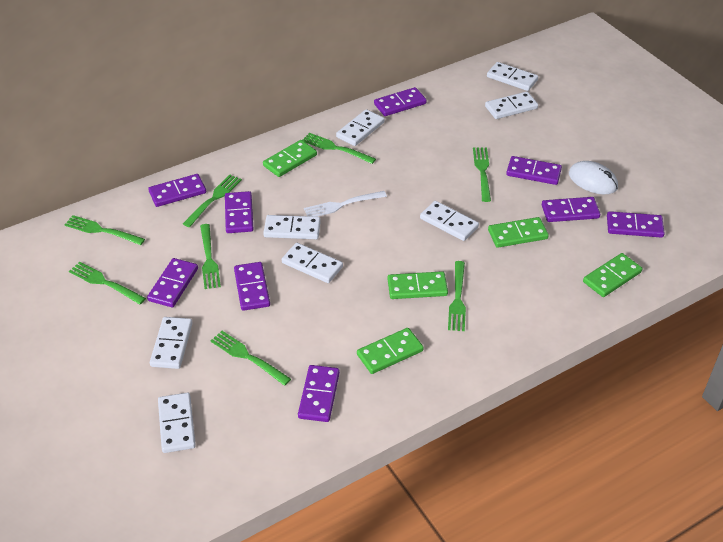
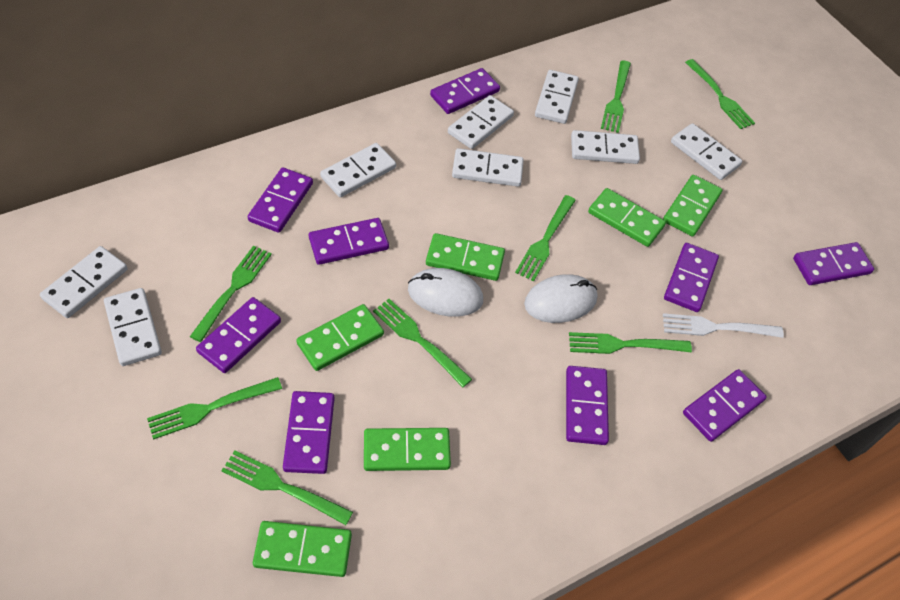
green domino: [263,140,317,177] [357,328,424,374] [388,271,448,299] [488,217,549,248] [583,253,642,297] = 5 -> [253,521,352,577] [296,304,384,371] [364,428,451,471] [426,233,505,281] [588,188,666,247] [663,175,722,237] = 6
white mouse: [569,161,618,194] = 1 -> [408,268,483,317] [524,274,597,323] = 2

